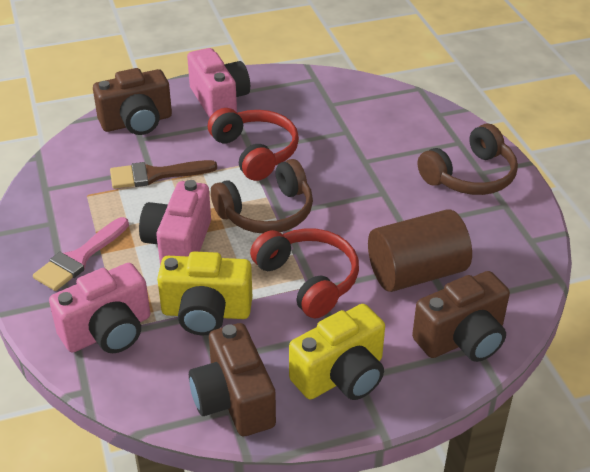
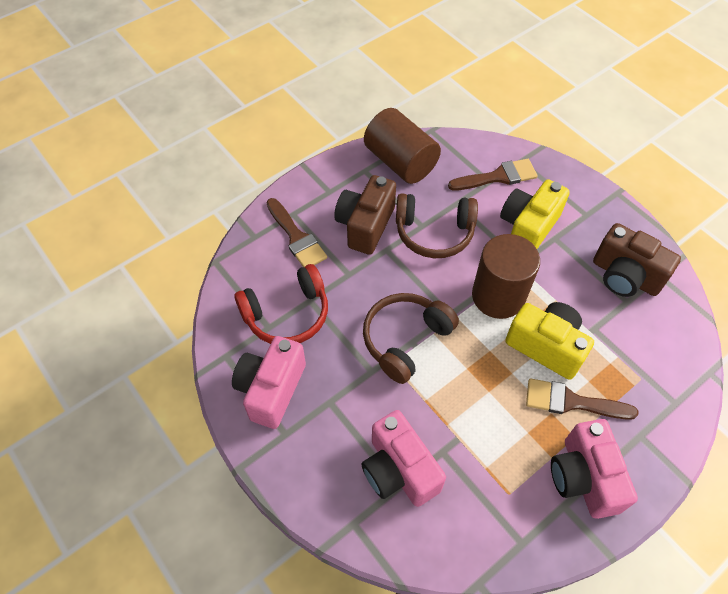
brown brush: [110,160,217,189] = 1 -> [266,198,327,267] [448,159,537,191] [526,378,638,420] = 3
brown camera: [93,68,172,135] [189,323,276,436] [412,271,510,362] = 3 -> [334,175,396,255] [593,223,681,297] = 2
brown cylinder: [368,209,472,292] = 1 -> [364,108,441,184] [472,234,540,319] = 2
pink brush: [33,217,129,291] = 1 -> none = 0
red headphones: [208,108,299,181] [250,228,359,318] = 2 -> [234,264,328,344] = 1

